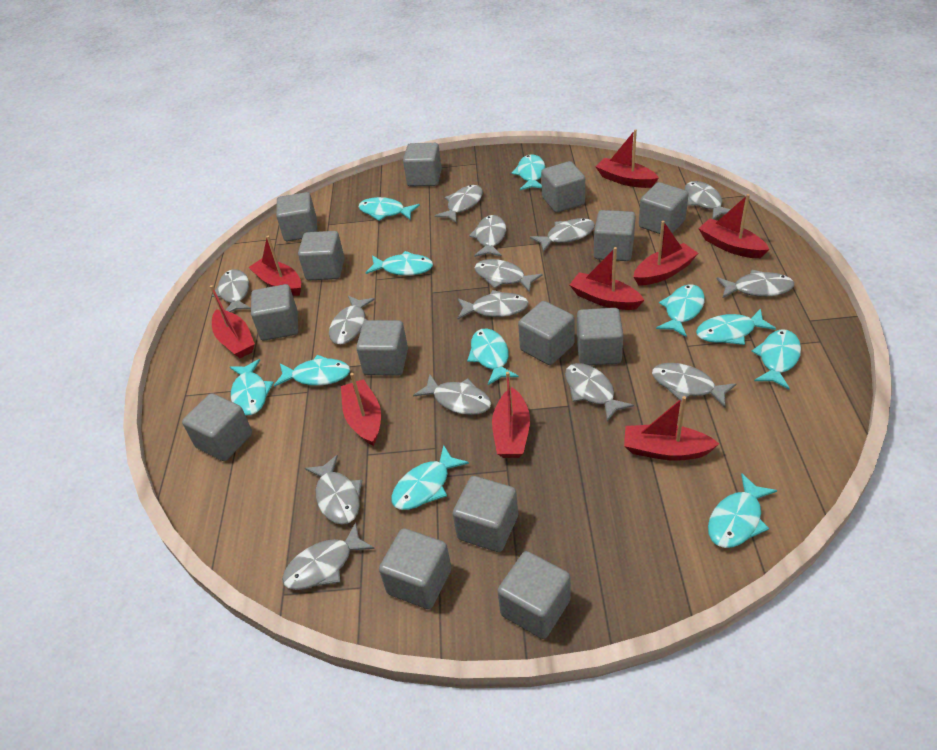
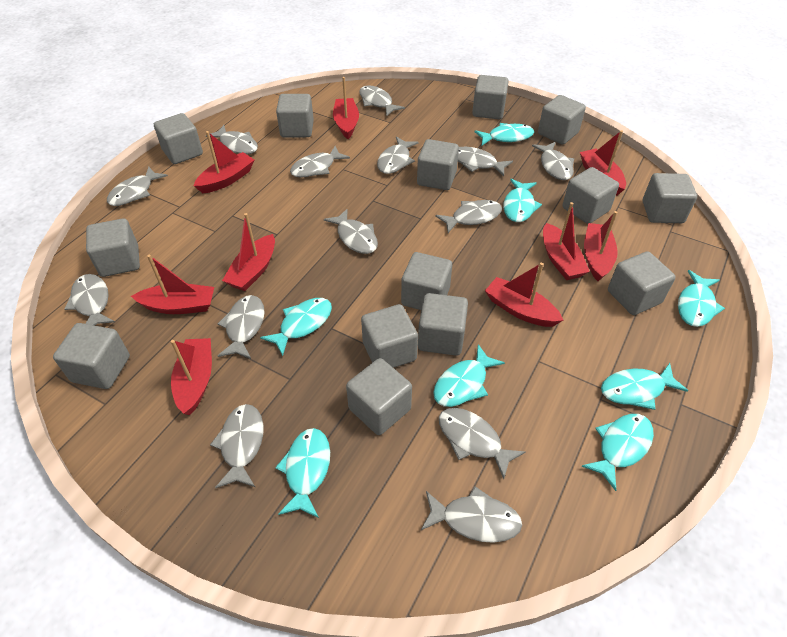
turquoise fish: [230,359,274,416] [274,355,350,387] [359,197,420,221] [366,251,433,276] [391,445,469,510] [467,328,519,385] [512,154,545,190] [656,284,705,337] [696,308,776,345] [708,473,777,548] [751,330,801,389] = 11 -> [260,298,332,356] [275,428,330,518] [433,344,505,407] [474,123,534,145] [503,179,542,222] [581,414,654,491] [601,363,688,410] [678,270,725,327] = 8

